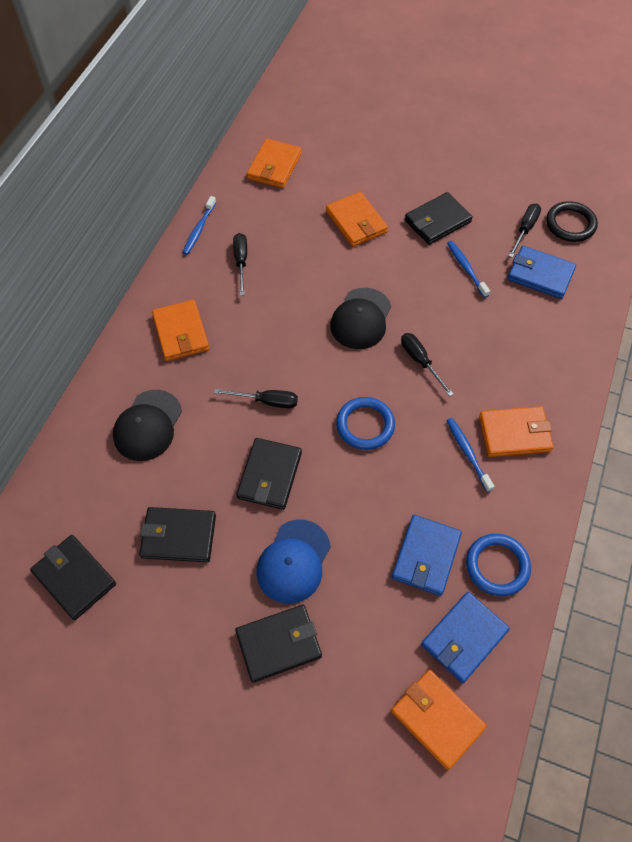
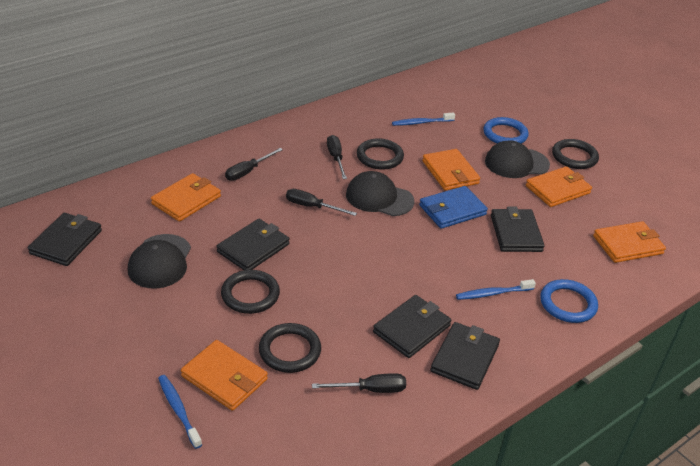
black cap: [113,390,182,461] [330,288,391,349] = 2 -> [128,234,191,289] [346,171,414,216] [485,140,550,178] = 3
black ring: [546,201,598,242] = 1 -> [221,270,280,314] [259,323,321,373] [357,138,404,170] [552,139,599,169] = 4
blue cap: [256,520,331,604] = 1 -> none = 0
blue wallet: [392,515,462,596] [421,592,510,683] [507,246,576,299] = 3 -> [419,186,488,229] = 1

